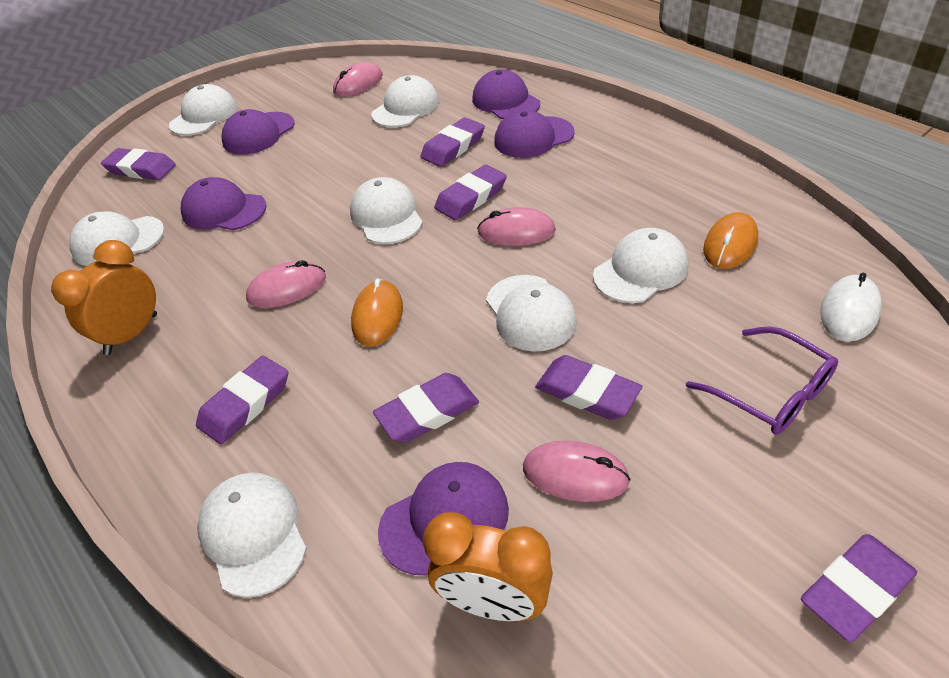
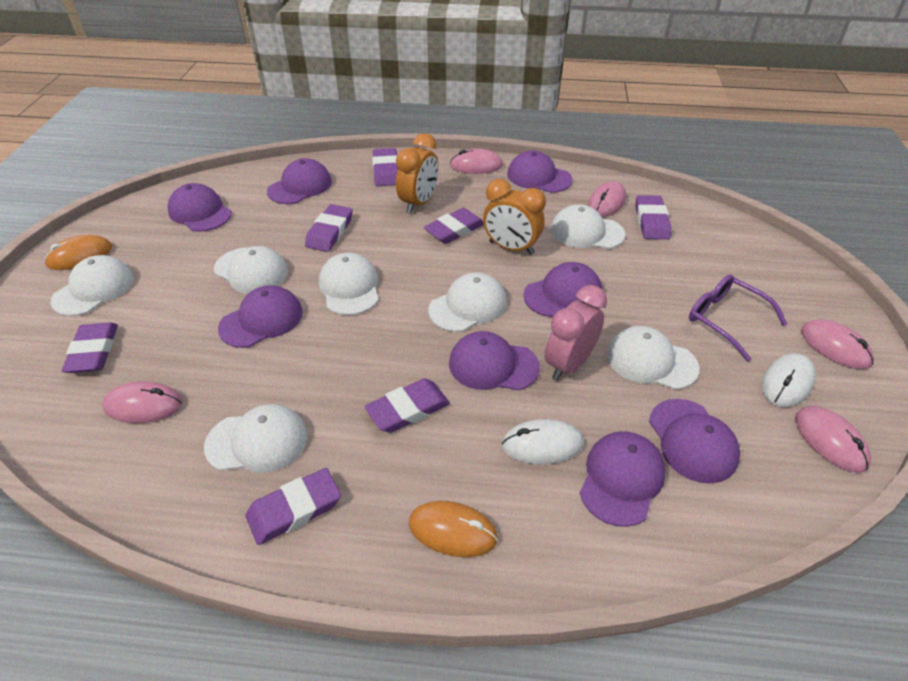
pink clock: none = 0 -> [544,285,607,381] = 1
pink mouse: [246,260,326,308] [333,62,383,97] [477,207,556,246] [523,441,631,502] = 4 -> [102,381,183,423] [450,148,503,174] [588,181,626,217] [795,406,871,473] [801,319,874,369] = 5
purple cap: [181,177,267,230] [222,109,295,155] [378,462,509,575] [472,69,540,119] [494,110,575,158] = 5 -> [167,183,232,232] [218,285,303,348] [267,158,332,204] [449,331,540,390] [507,150,572,193] [523,262,602,317] [580,431,666,527] [649,399,740,484] = 8
white mouse: [820,273,882,342] = 1 -> [502,419,584,464] [762,353,816,407] = 2

